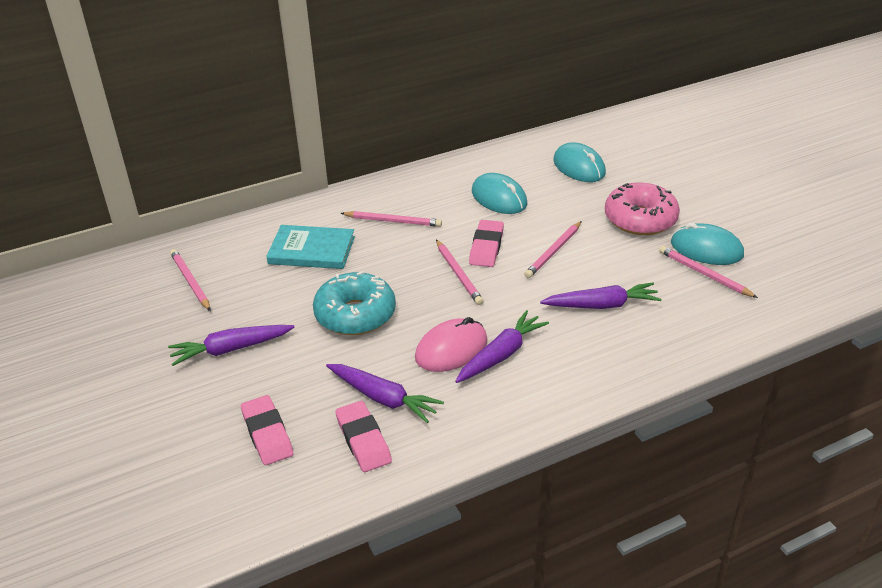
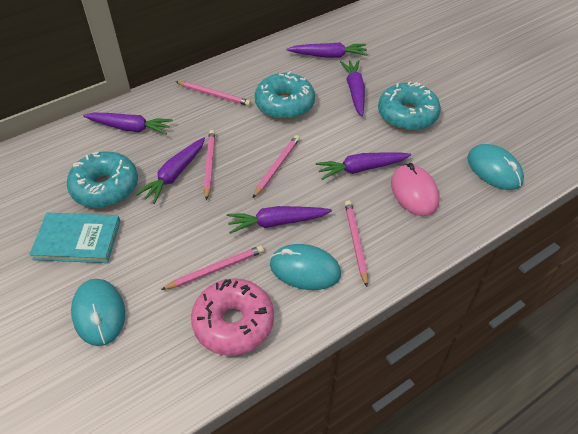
pink eraser: [241,395,293,465] [335,401,392,472] [469,220,504,267] = 3 -> none = 0
purple carrot: [168,325,294,366] [326,364,444,423] [455,310,549,383] [540,282,662,309] = 4 -> [83,113,173,134] [136,137,205,204] [227,206,332,234] [286,42,368,58] [316,152,411,180] [340,60,365,116] = 6
turquoise donut: [313,271,396,335] = 1 -> [67,151,138,208] [255,71,315,120] [378,81,441,131] = 3

